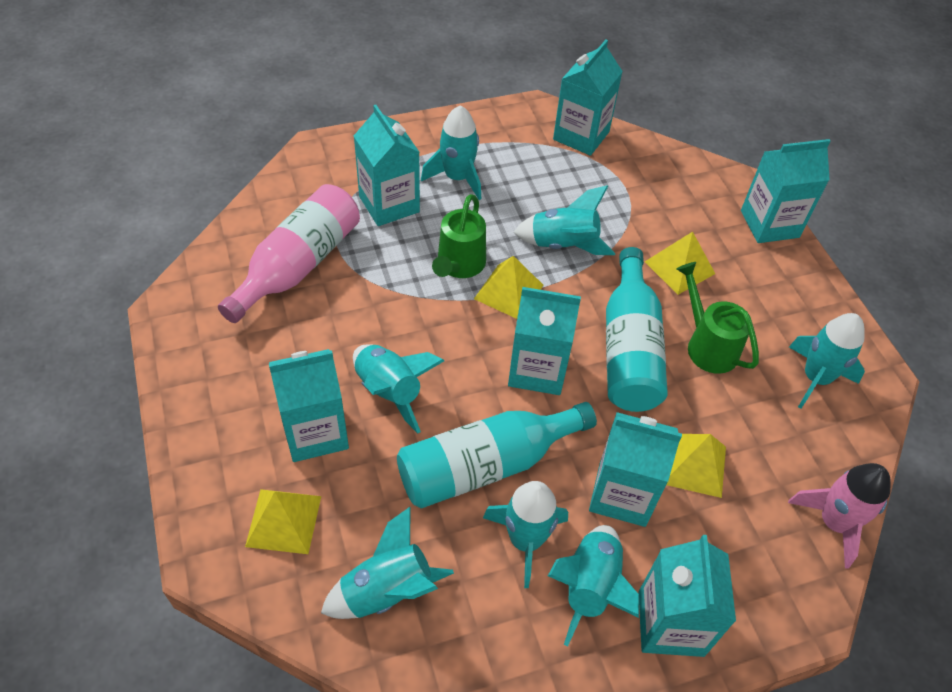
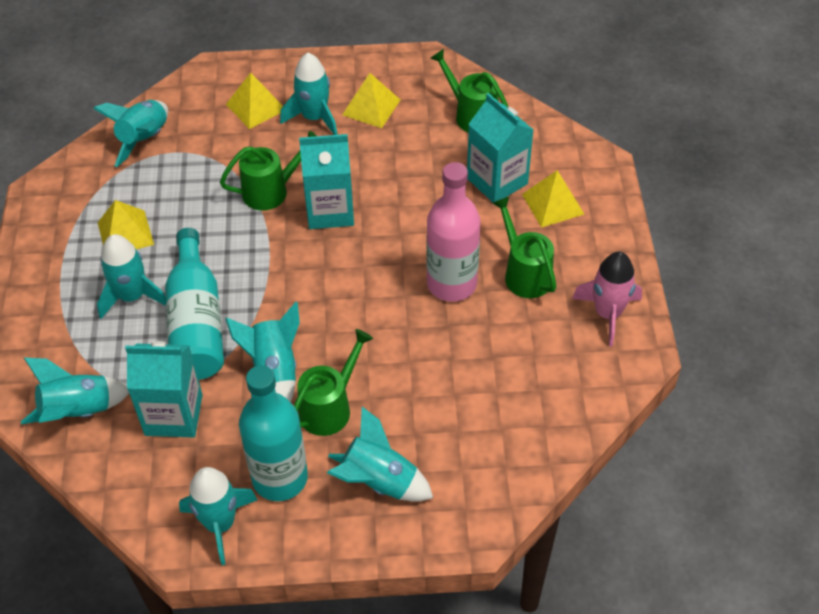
green watering can: [432,194,486,278] [677,262,759,374] = 2 -> [220,131,317,211] [294,329,373,436] [430,49,508,133] [493,196,557,298] = 4
turquoise carton: [269,349,349,462] [354,105,420,226] [508,287,581,395] [553,40,623,156] [589,412,682,527] [638,535,736,657] [741,139,830,243] = 7 -> [125,341,203,438] [299,134,354,229] [467,93,533,202] = 3

